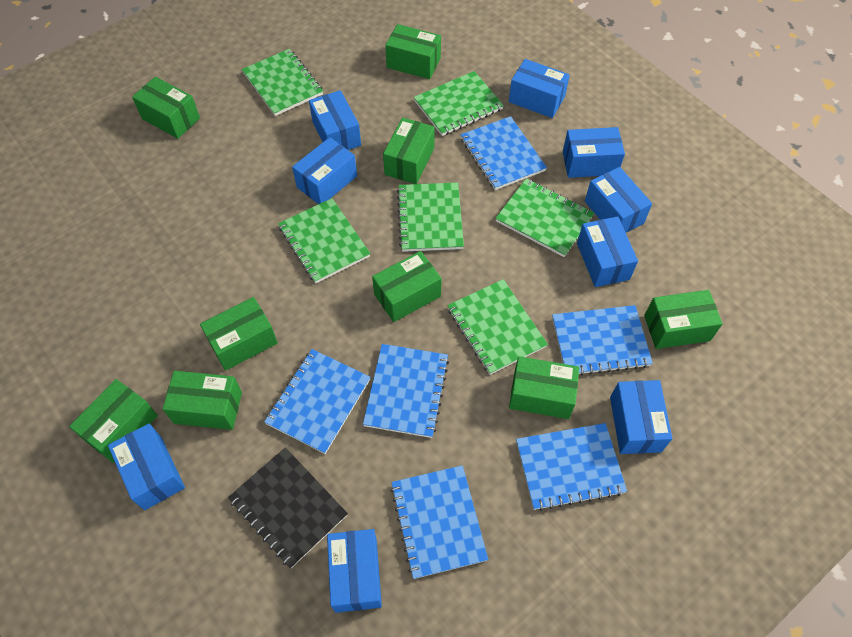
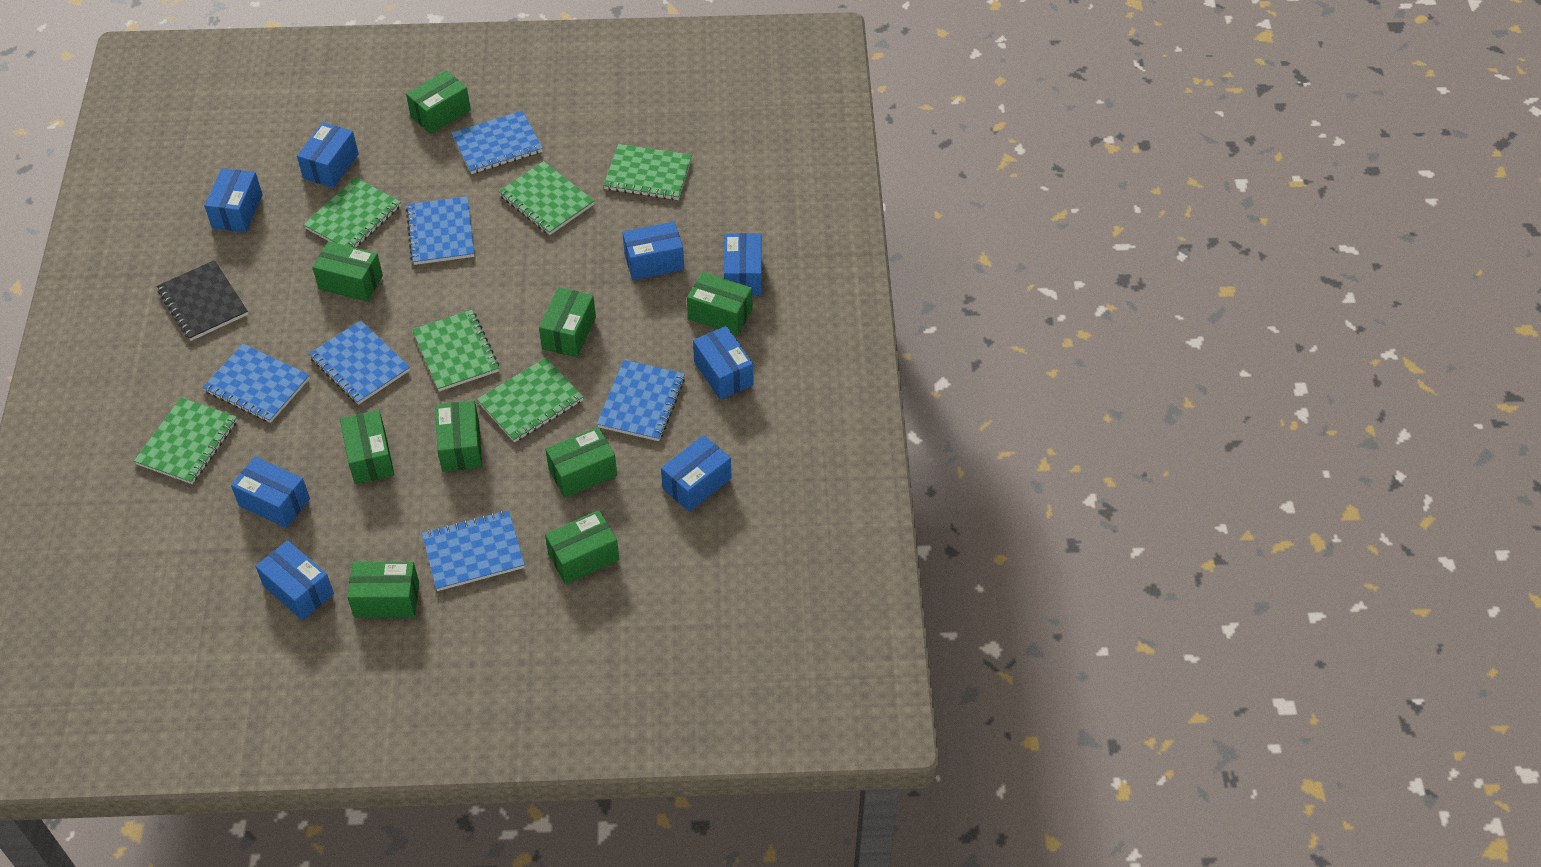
blue box: [108,424,185,510] [292,137,357,204] [309,90,361,150] [327,529,382,613] [509,59,570,118] [563,127,625,178] [577,216,638,287] [585,167,652,232] [610,380,672,454] = 9 -> [204,168,262,232] [231,456,310,528] [255,540,334,620] [297,122,359,188] [622,222,684,280] [661,435,732,512] [693,326,754,400] [724,233,762,296] = 8

